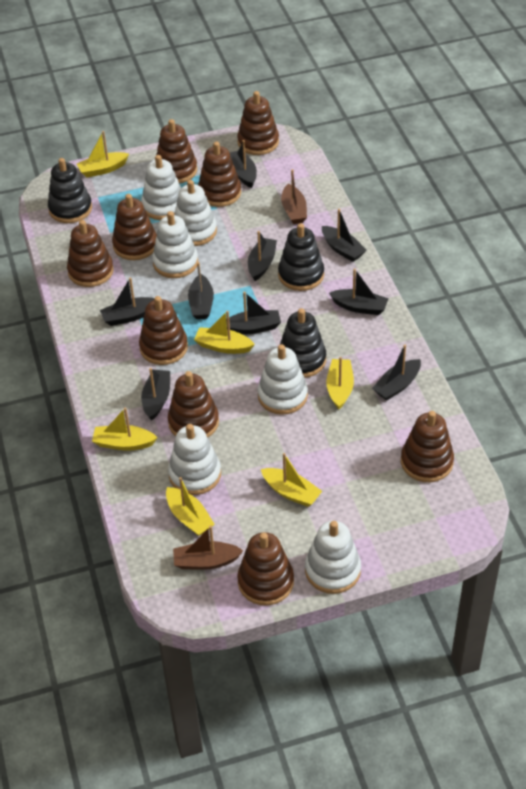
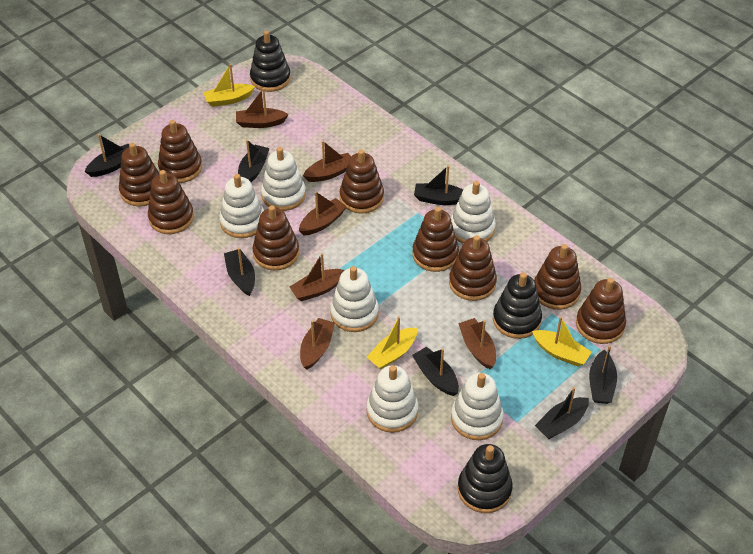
black boat: [100,277,154,326] [141,368,170,421] [188,262,214,319] [226,292,281,334] [230,140,257,188] [248,231,277,281] [322,209,367,262] [329,269,389,315] [372,345,421,401] = 9 -> [84,134,129,177] [224,248,255,296] [238,140,270,182] [412,347,459,396] [414,165,463,205] [535,387,589,439] [589,346,617,404] = 7
brown boat: [173,526,243,570] [281,169,307,224] = 2 -> [236,88,289,128] [289,253,345,301] [299,191,347,236] [300,318,335,370] [303,141,351,182] [458,318,496,369] = 6
yellow boat: [77,131,129,177] [92,407,158,451] [166,477,215,536] [194,311,255,354] [261,453,322,507] [326,357,354,409] = 6 -> [203,64,255,107] [367,316,417,369] [532,317,592,367] = 3

